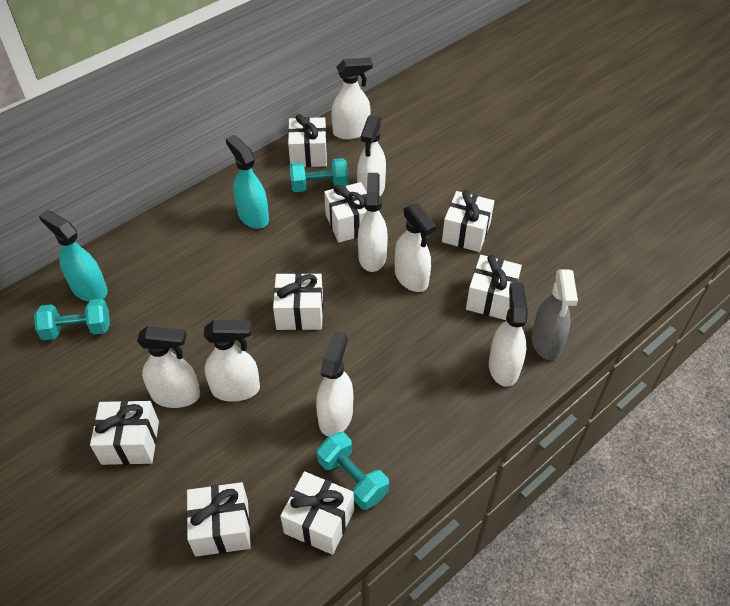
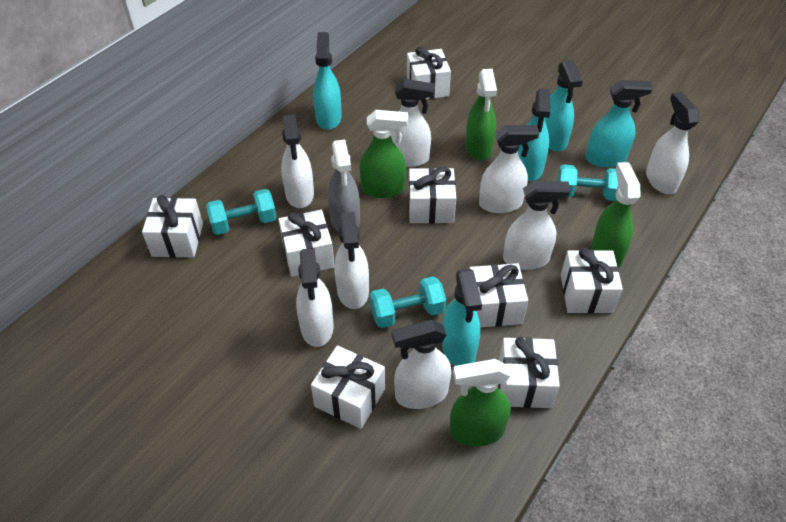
green spray bottle: none = 0 -> [360,110,408,198] [450,359,511,447] [465,69,497,161] [591,162,640,268] = 4
turquoise spray bottle: [39,210,108,302] [226,135,269,229] = 2 -> [313,32,342,130] [442,269,482,366] [518,88,551,181] [545,60,583,152] [585,80,653,167] = 5

